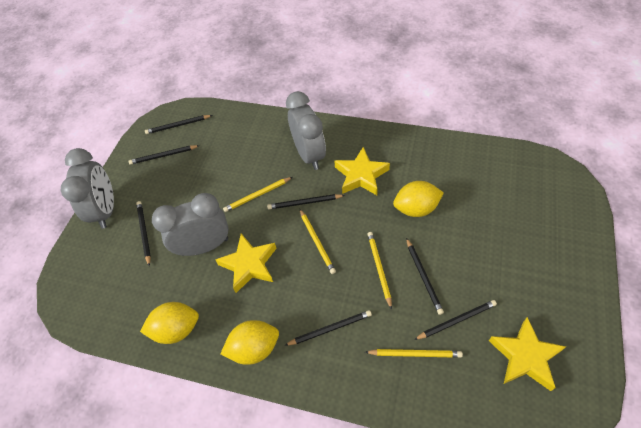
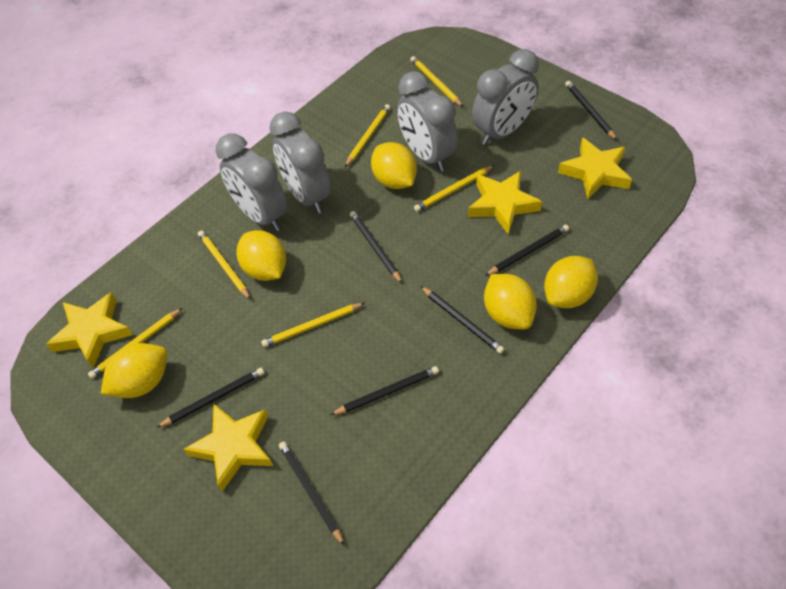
grey clock: [61,148,114,229] [152,193,229,256] [286,91,326,170] = 3 -> [216,133,287,231] [269,111,331,214] [397,71,458,172] [472,49,539,145] = 4
yellow lemon: [140,302,199,344] [221,320,279,365] [393,181,444,217] = 3 -> [101,343,167,398] [236,230,286,281] [371,142,417,189] [484,274,537,329] [544,256,598,308] = 5
yellow pencil: [223,177,292,212] [300,209,336,274] [365,349,463,358] [367,232,392,310] = 4 -> [88,308,182,379] [198,231,251,300] [261,303,365,347] [345,104,390,167] [410,56,463,107] [414,165,495,212] = 6
yellow star: [215,234,277,293] [335,147,390,195] [489,317,566,391] = 3 -> [46,292,133,368] [183,404,273,491] [468,171,542,235] [558,137,632,199] = 4

